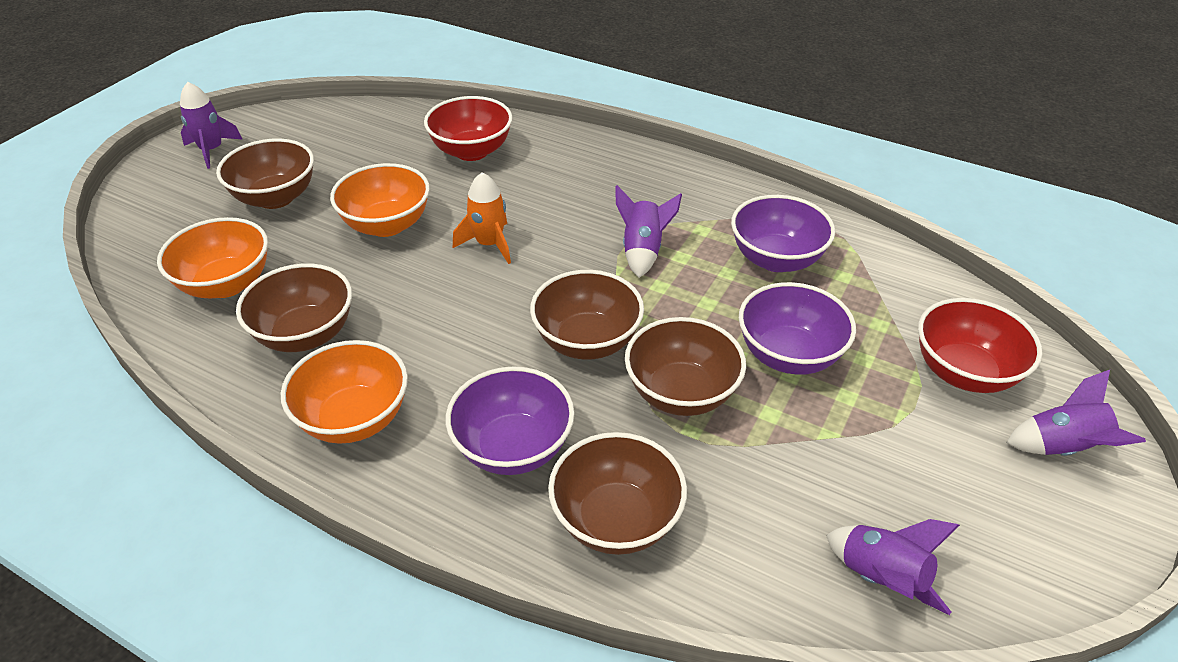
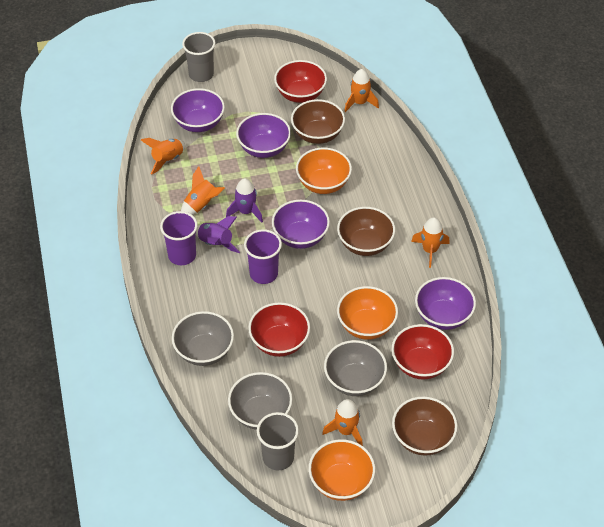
brown bowl: [216,139,314,209] [236,263,352,352] [530,270,644,360] [548,432,687,555] [625,317,746,416] = 5 -> [291,99,345,144] [337,207,395,256] [392,396,458,456] = 3
grey bowl: none = 0 -> [172,311,234,366] [228,372,292,430] [324,340,387,396] = 3
grey cup: none = 0 -> [182,32,215,82] [257,412,299,471] = 2
orange rocket: [453,172,511,264] = 1 -> [141,138,185,175] [181,166,225,215] [322,399,363,446] [344,69,379,112] [411,217,450,268] = 5
purple bowl: [446,367,575,475] [731,195,835,272] [739,282,856,375] = 3 -> [171,88,225,132] [236,113,291,158] [272,200,330,249] [415,277,476,330] = 4
purple cup: none = 0 -> [160,211,198,265] [244,229,282,284] = 2
purple rocket: [180,82,243,169] [615,185,682,278] [826,519,960,615] [1006,370,1146,456] = 4 -> [196,216,240,253] [226,178,263,223] = 2
red bowl: [424,96,512,161] [918,298,1043,393] = 2 -> [248,302,310,357] [274,60,327,103] [392,324,454,380] = 3

